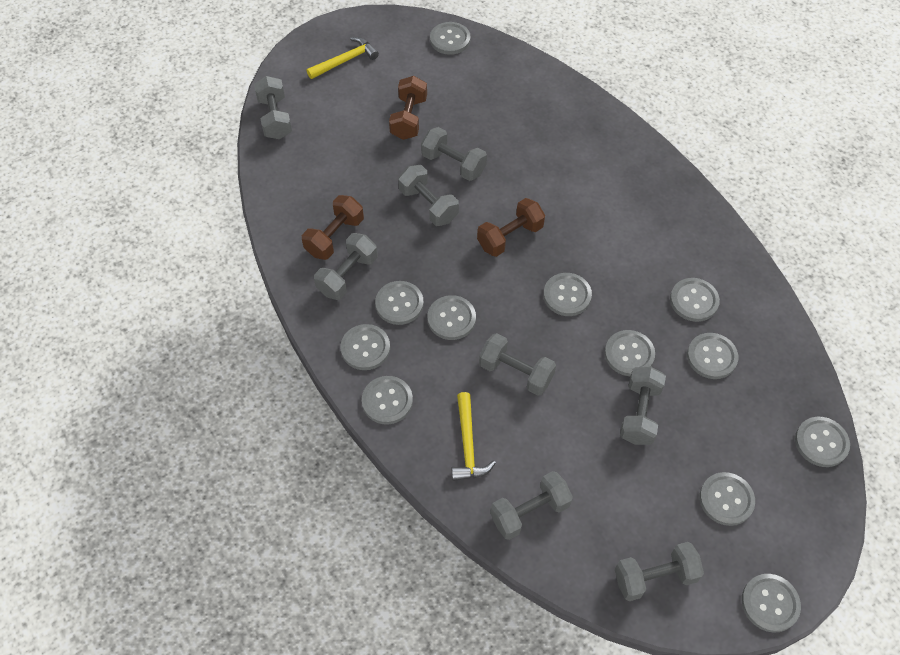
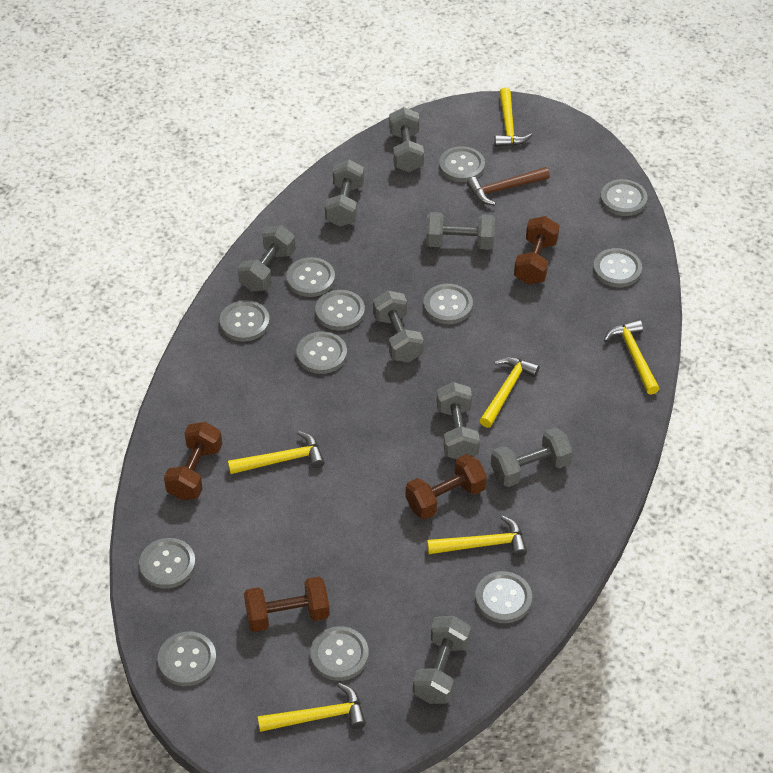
brown dumbbell: [302,195,364,260] [389,76,427,140] [477,198,545,257] = 3 -> [164,422,222,500] [244,577,330,632] [406,454,487,519] [514,216,559,285] = 4
brown hammer: none = 0 -> [467,167,550,206] = 1
yellow hammer: [307,37,379,79] [451,392,496,481] = 2 -> [228,431,325,474] [258,683,366,732] [427,516,527,557] [479,357,540,428] [494,88,532,147] [604,320,659,395] = 6

